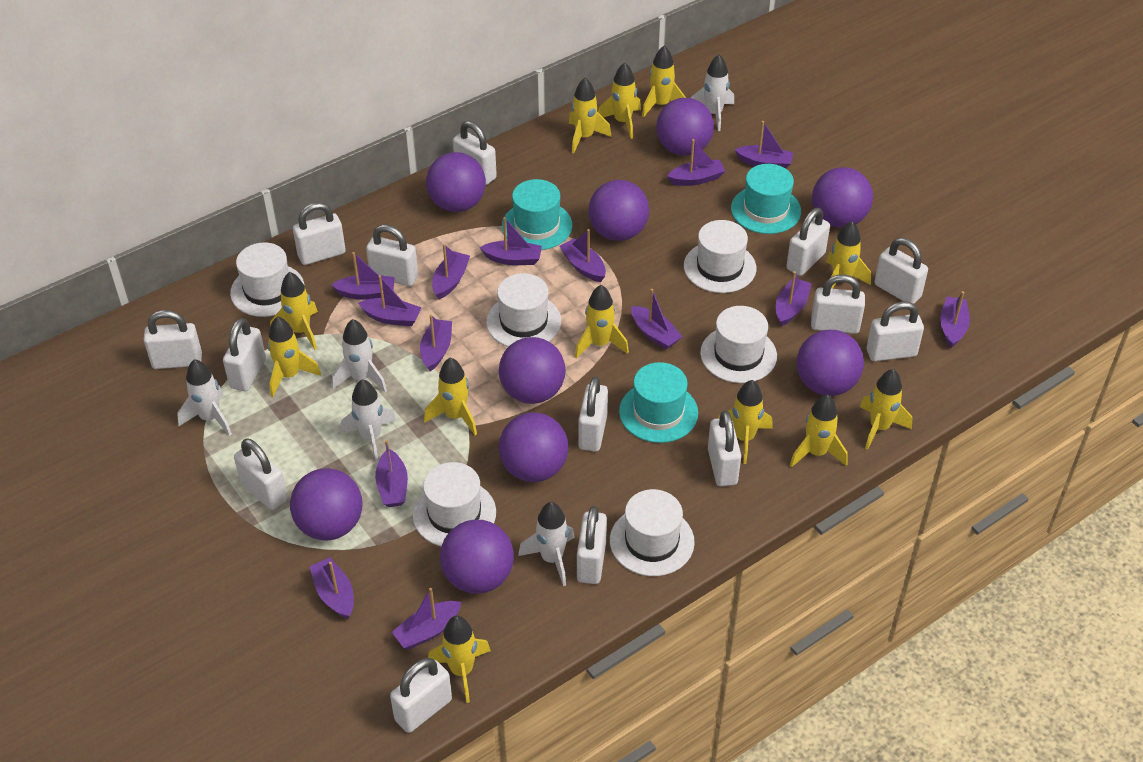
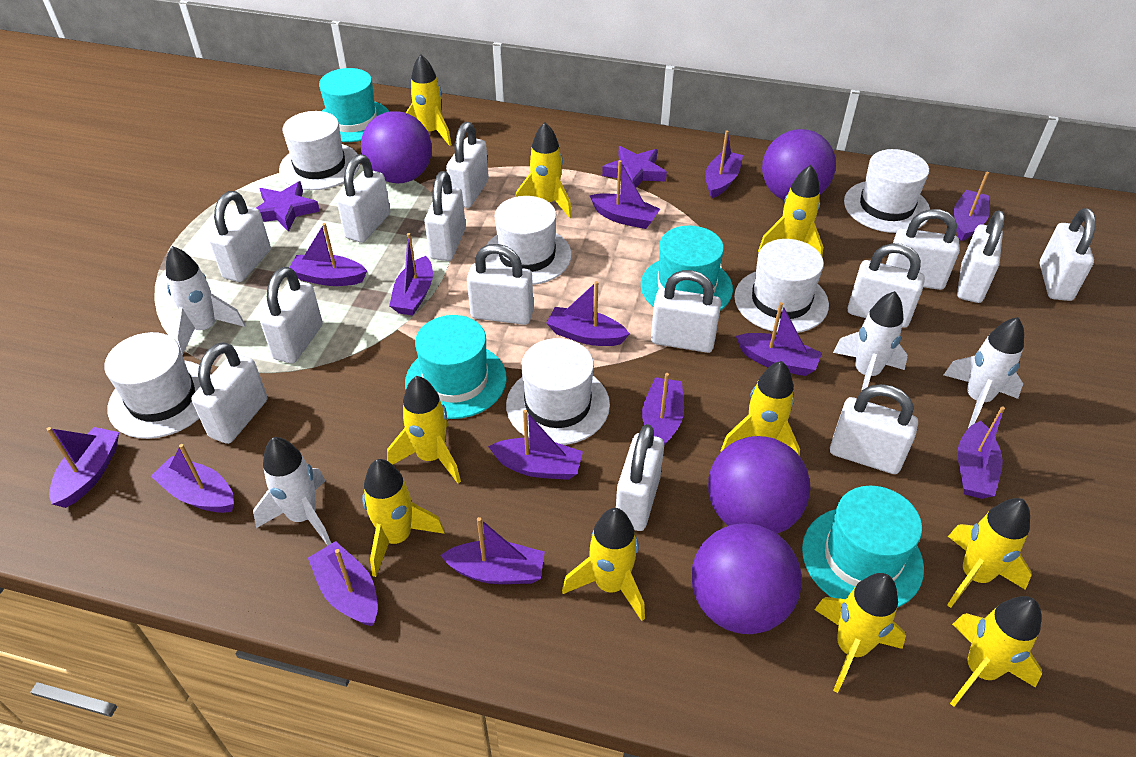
purple ball: [290,468,362,540] [426,152,486,212] [440,520,514,594] [499,337,566,404] [499,412,568,482] [589,180,649,241] [656,98,714,156] [796,330,864,396] [812,167,873,228] = 9 -> [361,111,432,183] [691,523,802,634] [708,436,810,534] [762,129,836,200] = 4
purple star: none = 0 -> [256,181,320,232] [602,146,667,187] = 2
turquoise hat: [502,179,572,250] [619,362,698,443] [731,164,801,234] = 3 -> [319,68,389,142] [405,315,507,419] [641,226,733,310] [802,486,924,608] = 4
white rocket: [177,359,232,436] [332,319,387,392] [340,379,396,463] [518,502,575,586] [691,55,734,131] = 5 -> [166,246,246,355] [253,437,332,546] [833,291,908,391] [944,317,1024,428] = 4
yellow rocket: [267,316,321,397] [270,272,318,350] [424,358,477,435] [428,616,491,703] [569,78,612,154] [575,285,629,359] [598,62,641,139] [642,46,686,118] [718,380,773,464] [790,395,848,468] [826,221,871,289] [860,369,912,450] = 12 -> [362,459,445,577] [387,376,461,483] [406,54,452,146] [515,122,572,218] [562,508,645,621] [721,361,800,456] [758,165,823,256] [814,573,906,693] [947,498,1032,608] [950,596,1042,707] = 10

